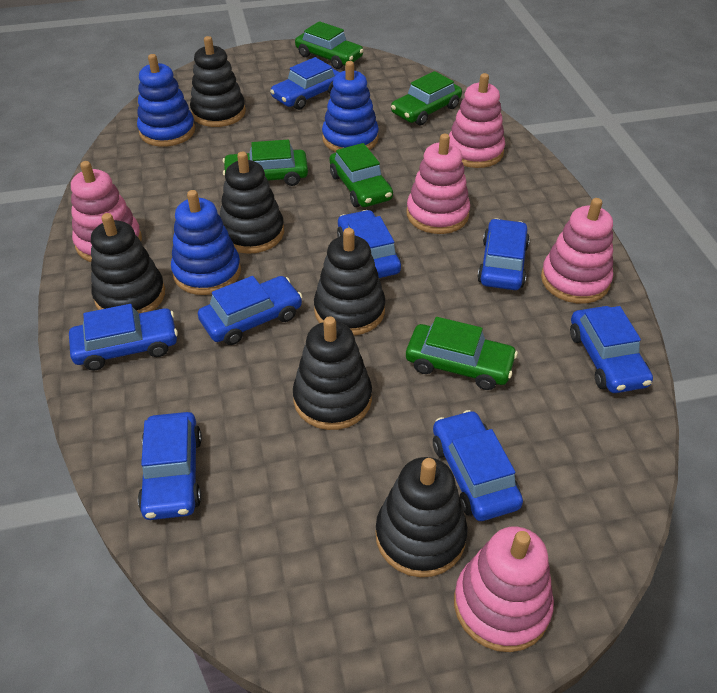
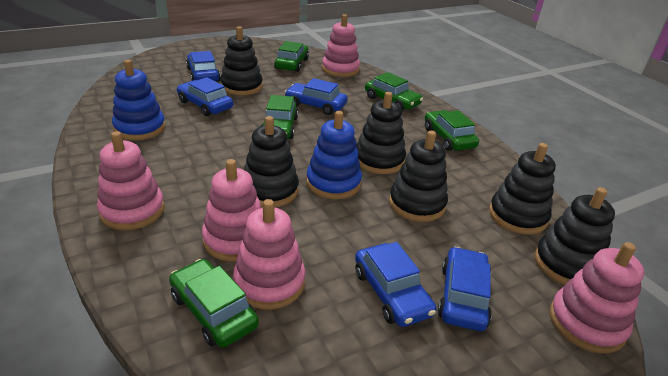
blue car: [69,304,178,371] [138,412,202,520] [198,276,303,345] [270,57,340,110] [337,210,401,278] [433,410,523,521] [477,218,530,290] [570,306,653,393] = 8 -> [177,77,233,116] [186,51,220,81] [285,78,348,115] [355,242,436,327] [438,247,492,331] = 5
blue stacking toy: [137,54,195,147] [171,190,241,295] [322,61,379,152] = 3 -> [112,60,165,140] [306,111,362,199] = 2

